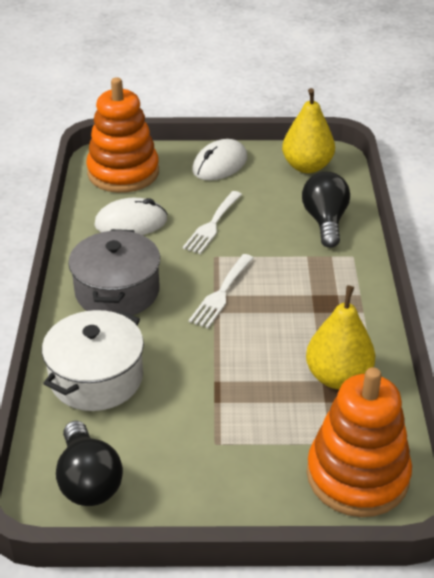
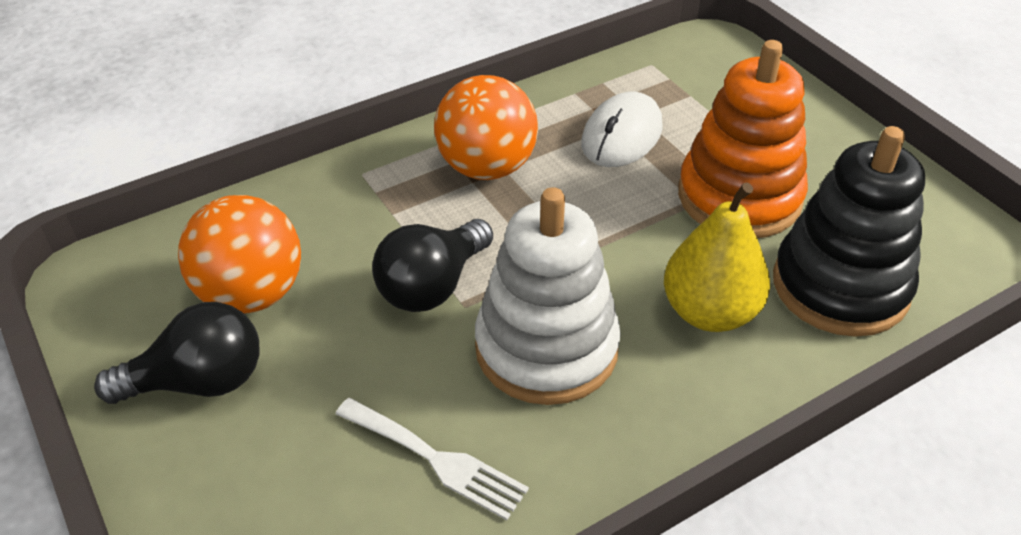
black stacking toy: none = 0 -> [773,126,925,337] = 1
grey pot: [68,229,160,315] = 1 -> none = 0
orange ball: none = 0 -> [178,195,301,314] [434,75,538,180] = 2
orange stacking toy: [86,77,159,193] [307,367,412,517] = 2 -> [678,40,808,238] = 1
white fork: [182,191,242,254] [188,254,254,328] = 2 -> [335,398,529,520] = 1
white mouse: [94,198,167,235] [192,139,247,180] = 2 -> [581,92,663,167] = 1
white pot: [42,310,144,411] = 1 -> none = 0
white stacking toy: none = 0 -> [475,187,621,405] = 1
yellow pear: [282,88,335,173] [306,285,375,389] = 2 -> [664,183,770,332] = 1

